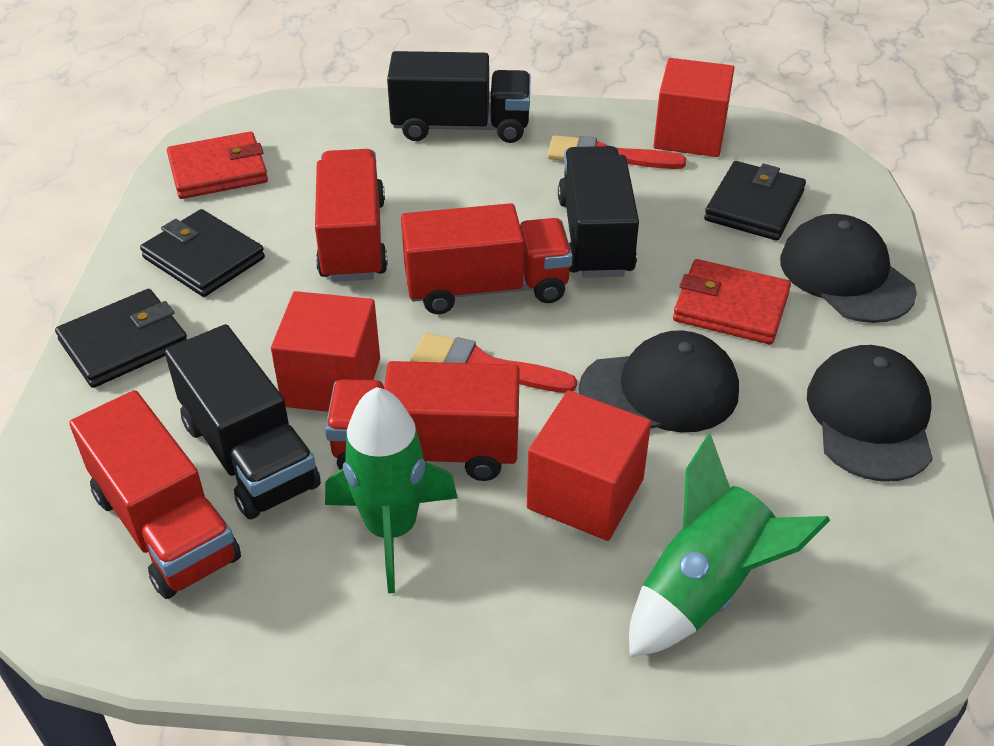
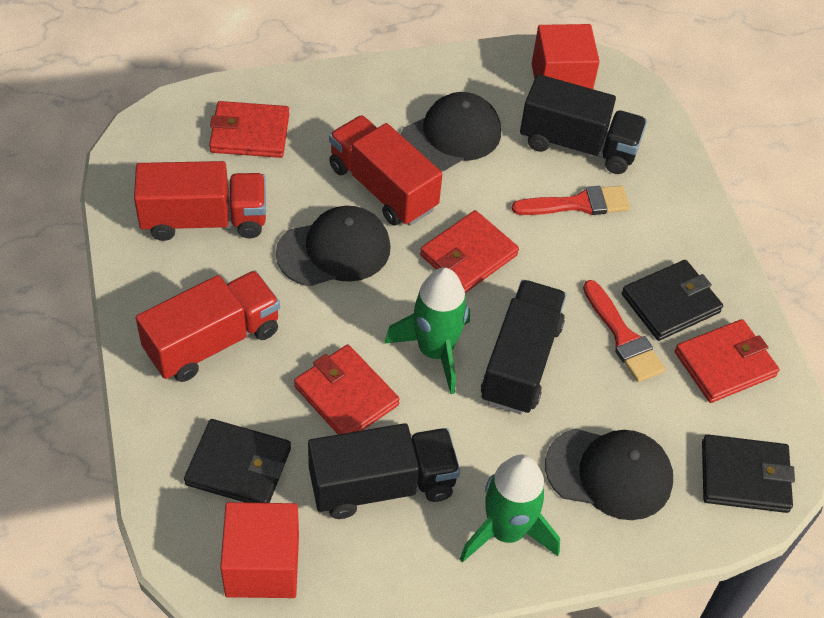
red cube: [271,291,380,412] [527,390,651,541] [653,58,734,157] = 3 -> [220,502,299,598] [532,24,600,89] = 2
red truck: [69,390,241,599] [315,149,388,282] [325,361,520,481] [401,203,573,314] = 4 -> [134,161,266,241] [136,271,280,382] [329,115,442,226] = 3
red wallet: [167,132,268,199] [673,259,791,345] = 2 -> [209,101,289,158] [294,345,400,434] [420,210,519,293] [675,319,780,403] = 4

